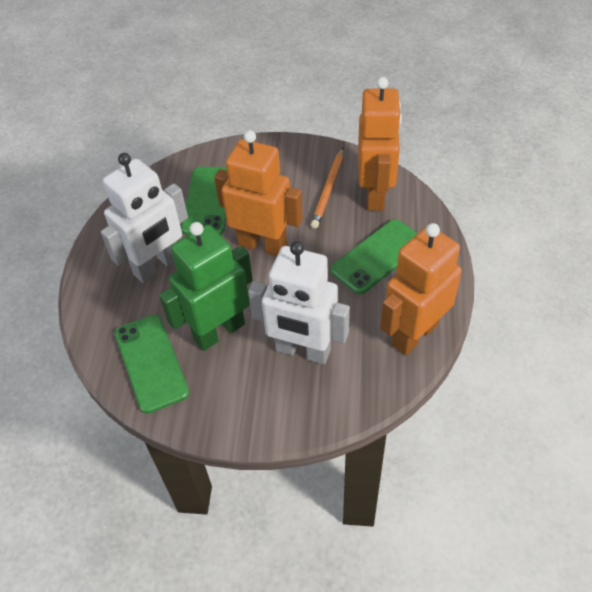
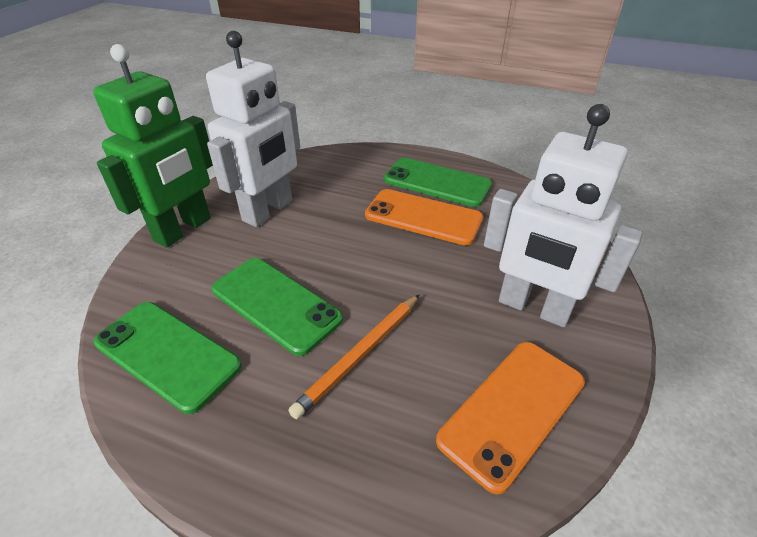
orange phone: none = 0 -> [365,189,483,245] [436,342,585,495] = 2
orange robot: [214,130,303,256] [358,77,402,211] [380,223,462,355] = 3 -> none = 0

